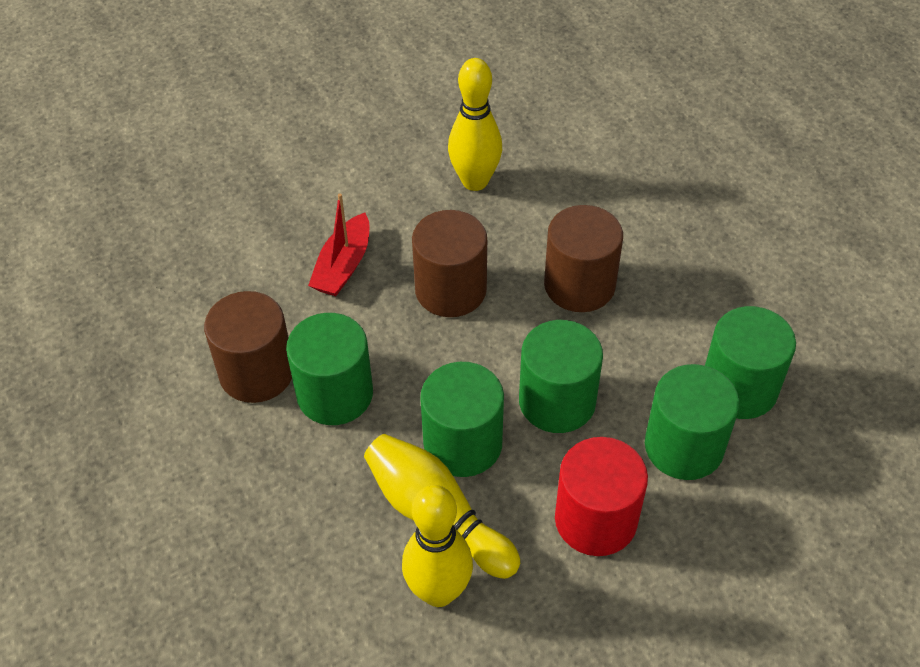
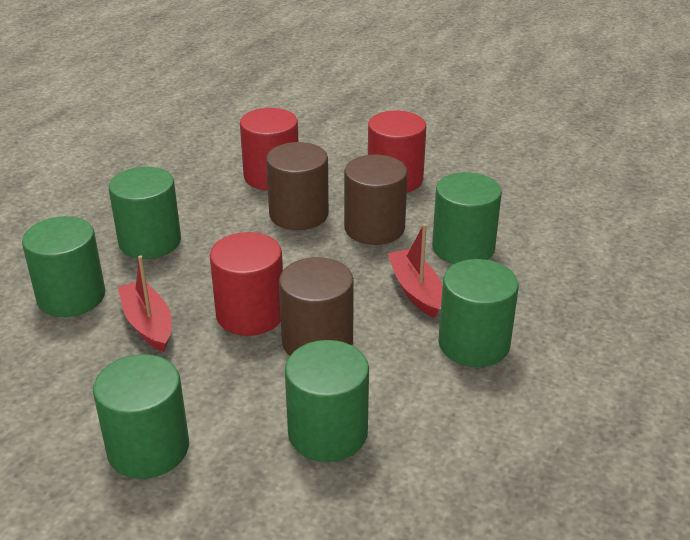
green cylinder: [286,313,373,425] [420,362,504,477] [519,320,603,433] [645,364,740,480] [705,306,796,419] = 5 -> [22,216,105,317] [93,354,189,479] [109,167,181,259] [285,340,369,462] [432,172,502,264] [438,259,519,367] = 6
red boat: [308,193,369,296] = 1 -> [118,256,172,352] [387,224,442,318] = 2
red cylinder: [555,437,648,556] = 1 -> [210,232,283,336] [240,108,298,190] [368,111,426,192] = 3
yellow bowling pin: [364,434,520,579] [402,485,473,607] [448,58,502,191] = 3 -> none = 0

